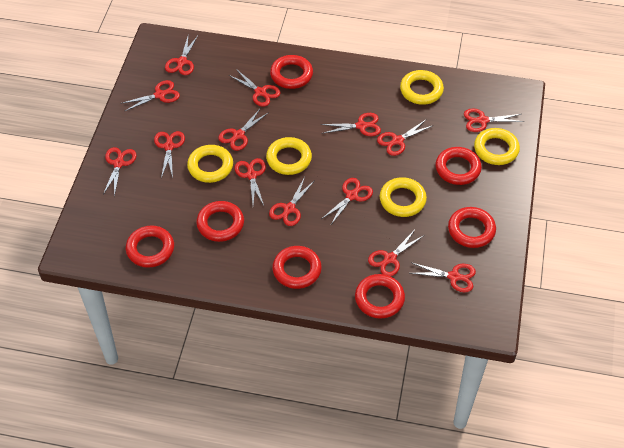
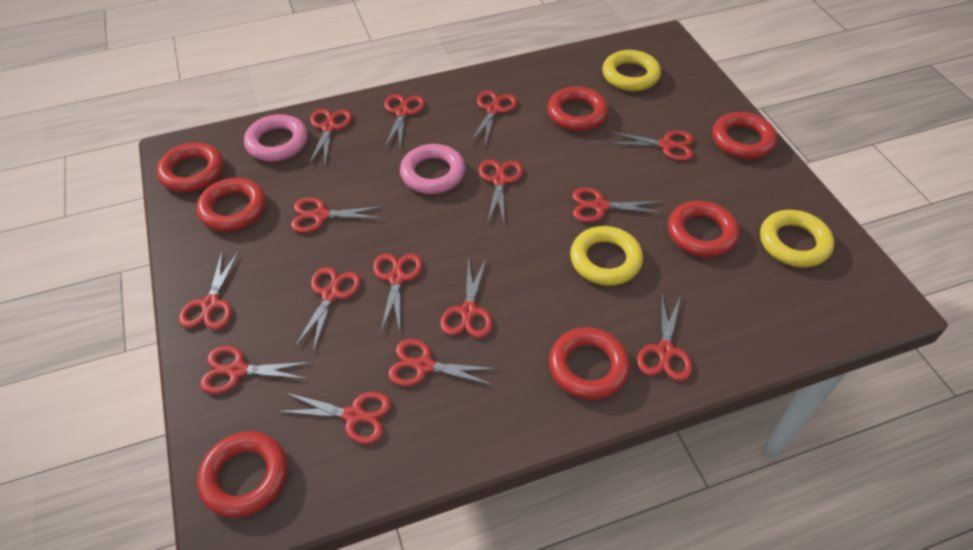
pink ring: none = 0 -> [244,114,308,162] [400,144,465,194] = 2
red scissors: [103,147,137,197] [120,80,180,111] [154,131,185,178] [165,34,198,75] [218,109,269,151] [229,69,281,107] [234,158,266,206] [269,177,315,226] [320,113,381,136] [321,178,373,226] [368,230,423,276] [377,119,434,156] [411,263,476,292] [464,108,524,132] = 14 -> [179,250,239,330] [200,346,312,394] [278,392,392,444] [291,197,384,233] [295,267,361,352] [309,109,352,165] [373,253,423,333] [384,94,425,148] [388,339,498,386] [440,257,493,338] [470,91,518,146] [479,160,523,223] [572,188,664,223] [609,130,694,161] [637,295,693,381] = 15
yellow ring: [187,145,233,183] [266,137,312,175] [380,177,427,217] [400,70,444,105] [474,128,520,165] = 5 -> [570,226,643,286] [603,50,661,91] [760,210,834,267] = 3

